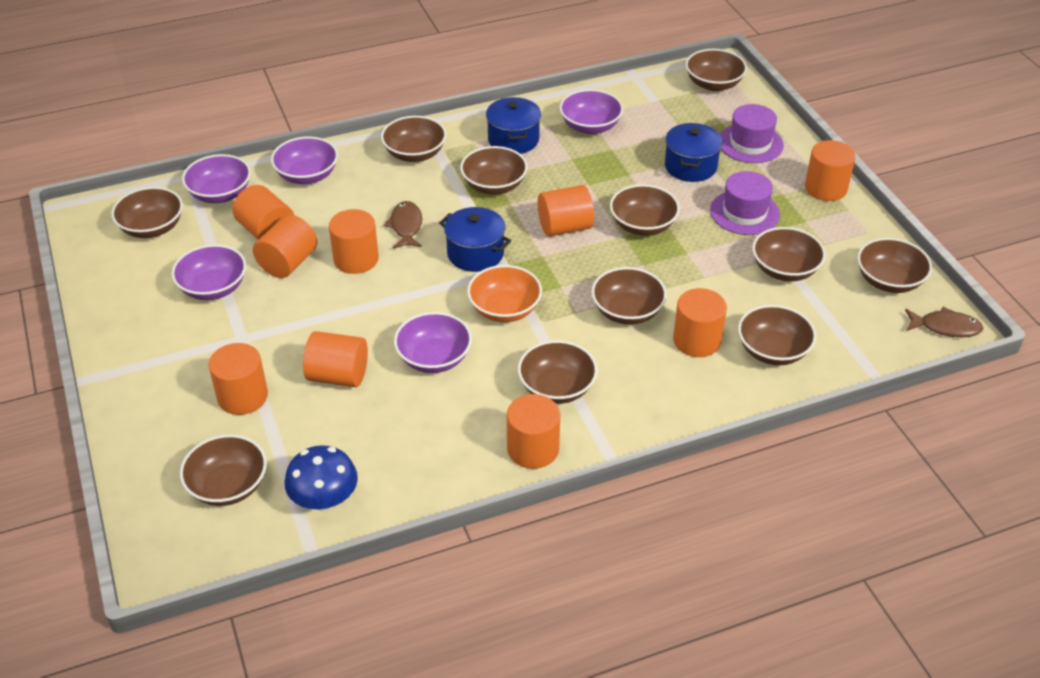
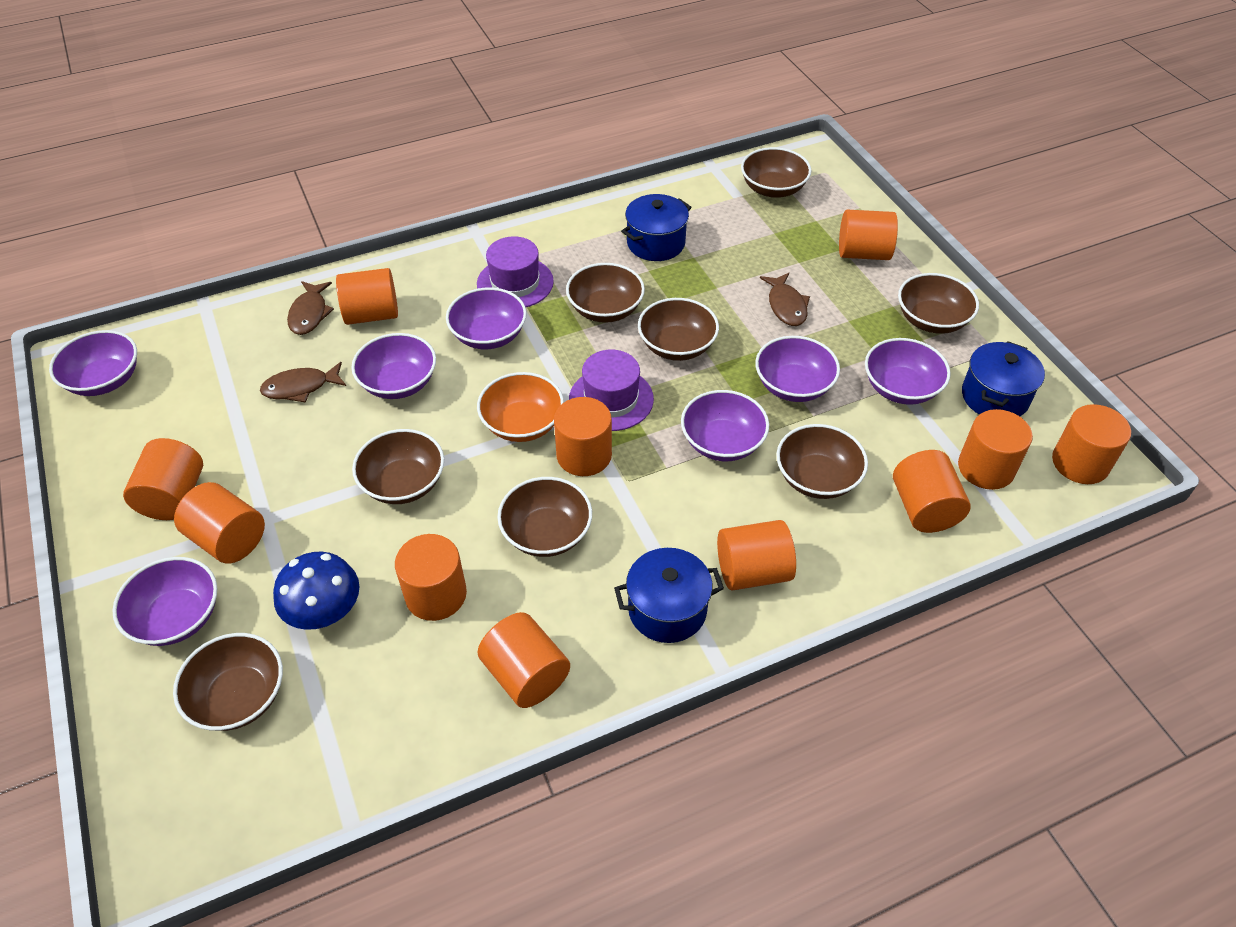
brown bowl: [111,187,183,238] [180,435,267,506] [381,116,447,162] [460,146,528,195] [518,340,598,404] [591,267,667,325] [610,184,680,236] [686,49,747,91] [738,305,816,365] [752,227,826,281] [857,238,932,293] = 11 -> [173,633,283,731] [352,429,444,504] [497,477,592,557] [566,263,645,323] [638,298,719,361] [741,147,811,198] [776,424,868,499] [898,273,979,334] = 8
brown fish: [384,201,422,249] [905,307,983,337] = 2 -> [260,362,346,402] [287,281,334,335] [760,273,810,326] = 3
orange cylinder: [209,343,268,415] [233,185,294,240] [253,215,317,278] [303,331,368,387] [329,209,379,274] [507,394,560,469] [538,185,594,236] [673,288,727,357] [805,140,856,201] = 9 -> [123,438,203,520] [174,482,265,564] [336,268,398,325] [395,534,467,621] [477,612,570,708] [554,397,612,476] [717,520,796,591] [839,210,898,260] [893,450,971,533] [958,409,1033,490] [1052,404,1131,484] = 11
purple bowl: [171,244,246,300] [182,154,251,203] [271,137,338,184] [394,312,472,373] [559,89,623,134] = 5 -> [49,330,137,396] [112,557,217,646] [351,333,436,399] [446,287,527,349] [681,390,769,461] [755,336,840,402] [865,338,951,405] = 7

